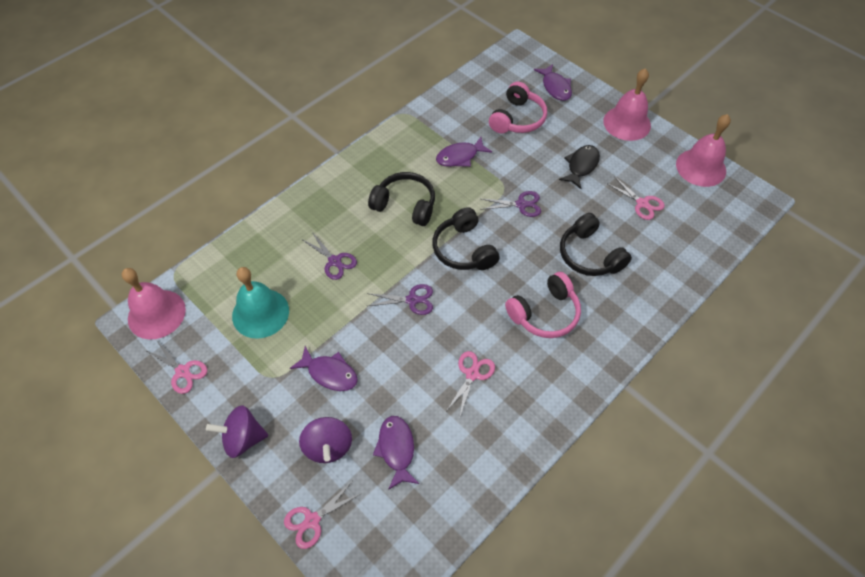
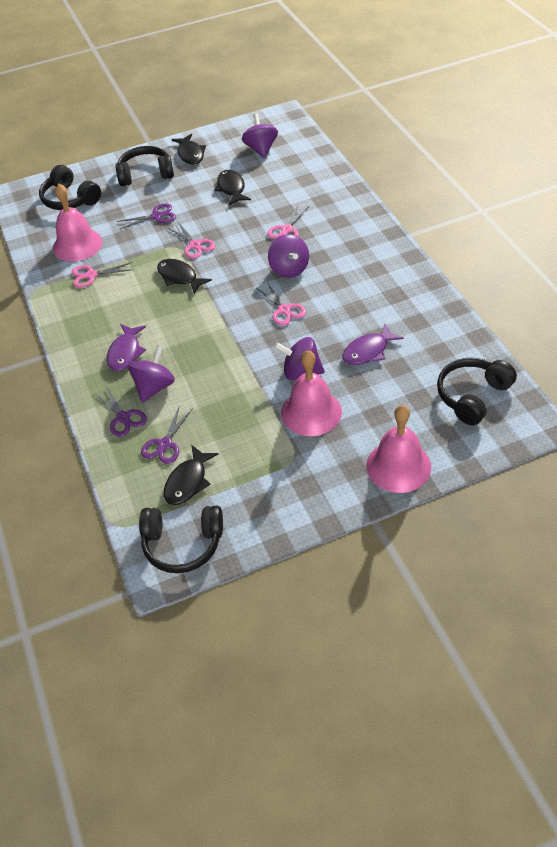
black fish: [559,145,600,189] = 1 -> [157,259,212,294] [164,445,218,505] [172,134,206,164] [214,170,251,205] = 4
black headphones: [368,172,435,226] [432,207,500,270] [560,213,632,276] = 3 -> [39,165,101,210] [115,146,174,186] [139,506,223,573] [437,358,517,425] = 4
pink headphones: [489,82,547,134] [505,272,581,338] = 2 -> none = 0
purple fish: [290,346,358,391] [373,416,419,490] [436,137,492,167] [534,64,572,101] = 4 -> [106,324,146,371] [342,324,404,365] = 2
purple spinning top: [206,405,268,458] [299,417,352,463] = 2 -> [129,345,175,403] [242,113,278,158] [268,234,309,278] [274,337,325,380] = 4
turquoise bell: [232,267,289,339] = 1 -> none = 0

